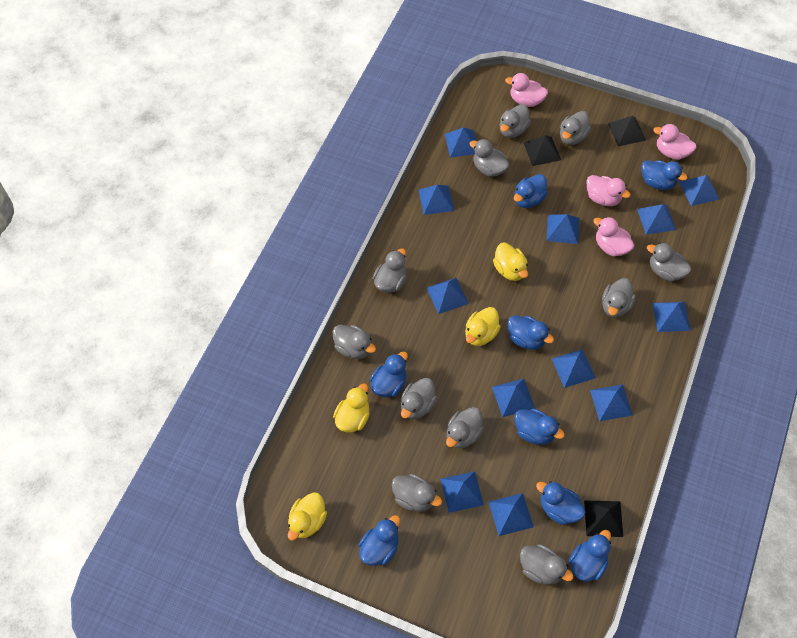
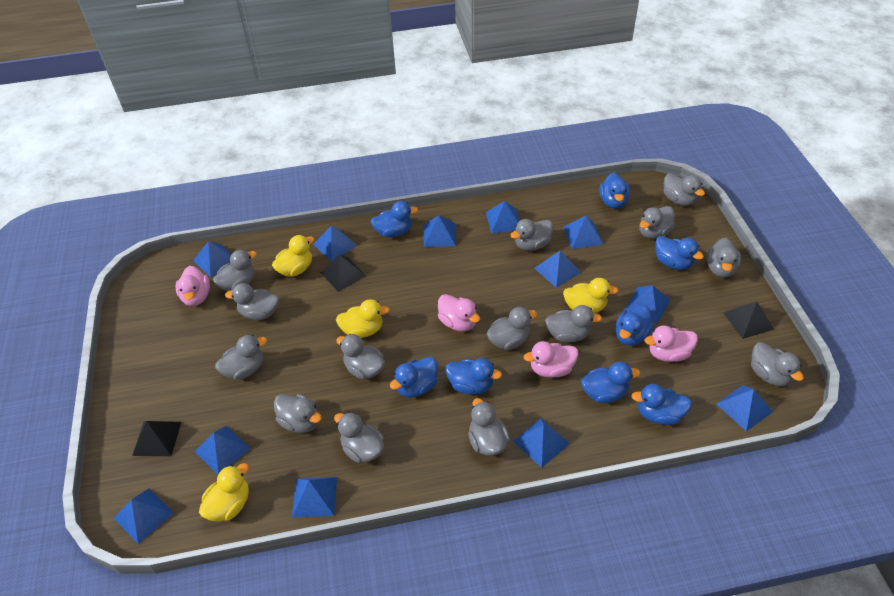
grey duck: [333,325,376,359] [372,248,406,293] [392,474,442,512] [401,378,437,419] [446,407,484,448] [469,139,509,177] [500,104,531,138] [520,544,574,585] [560,111,591,145] [602,278,636,318] [647,243,691,282] = 11 -> [213,250,257,291] [215,335,267,380] [225,283,279,320] [274,394,322,433] [334,412,384,463] [336,334,385,379] [468,398,510,456] [487,307,537,350] [510,219,553,251] [545,305,602,343] [639,206,675,239] [663,173,705,206] [706,238,741,277] [751,342,804,387] = 14

